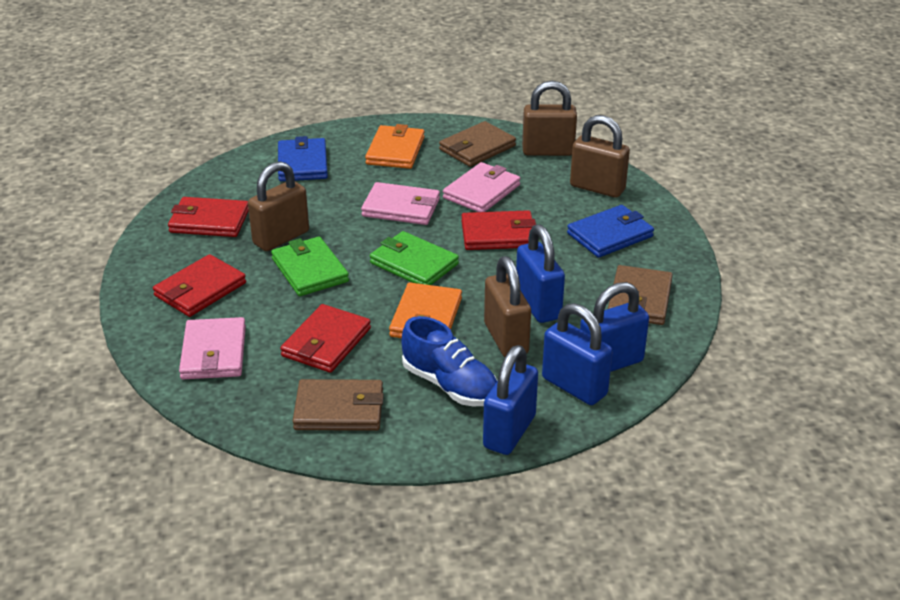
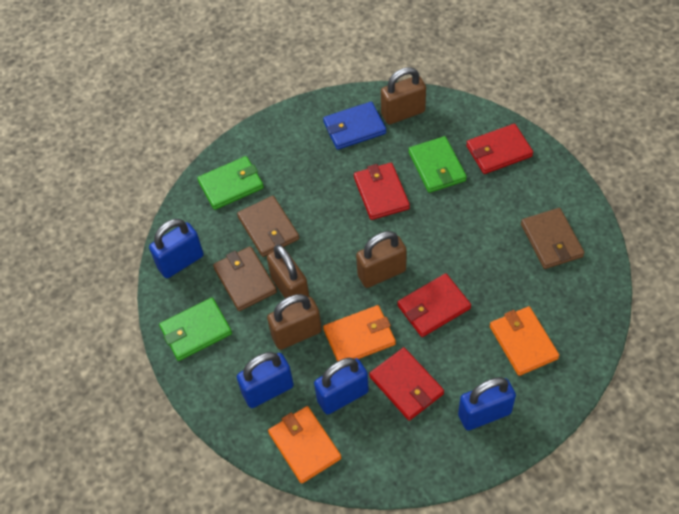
blue shoe: [401,316,497,406] = 1 -> none = 0
blue wallet: [278,136,328,181] [567,205,654,258] = 2 -> [323,101,386,150] = 1
green wallet: [271,236,349,296] [370,231,459,285] = 2 -> [159,298,232,361] [197,156,264,210] [409,136,467,193] = 3
orange wallet: [365,124,425,169] [389,283,462,338] = 2 -> [268,406,341,484] [323,305,396,361] [490,306,559,376] = 3
pink wallet: [179,317,246,379] [361,182,440,225] [443,162,520,212] = 3 -> none = 0

